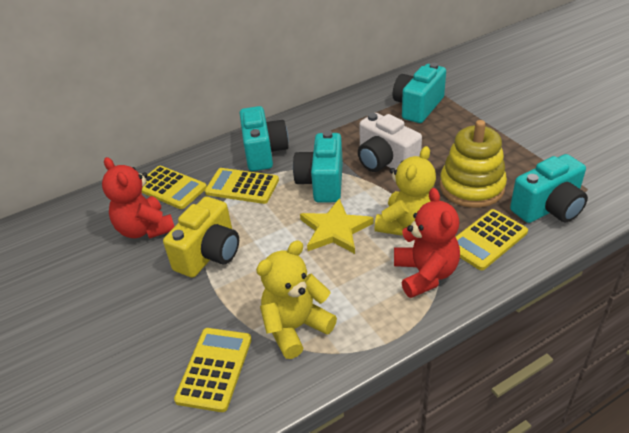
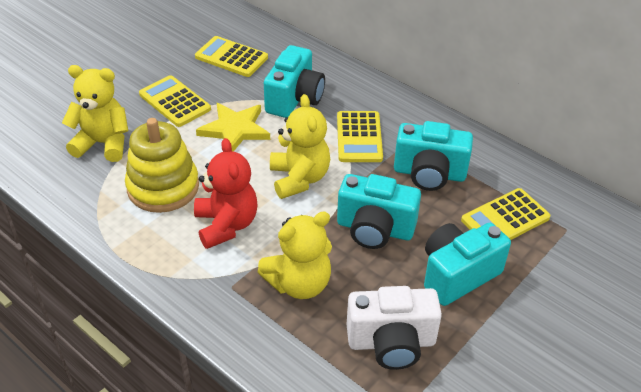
red teddy bear: [102,157,175,239] [394,188,460,298] = 2 -> [194,138,258,249] = 1
yellow camera: [163,197,239,278] = 1 -> none = 0
yellow teddy bear: [256,240,337,359] [374,146,436,236] = 2 -> [62,65,128,162] [257,211,332,299] [270,94,330,199] = 3

